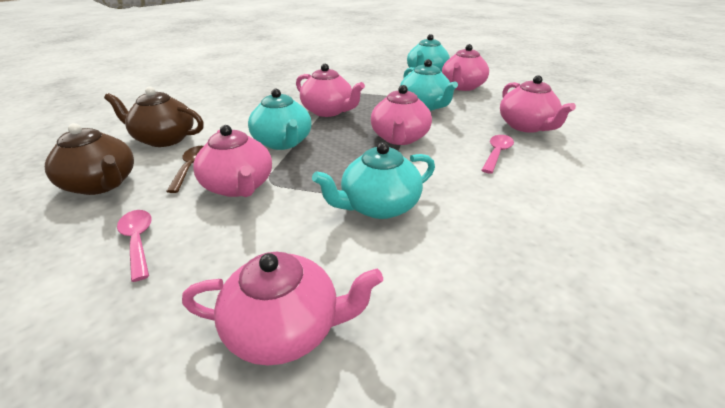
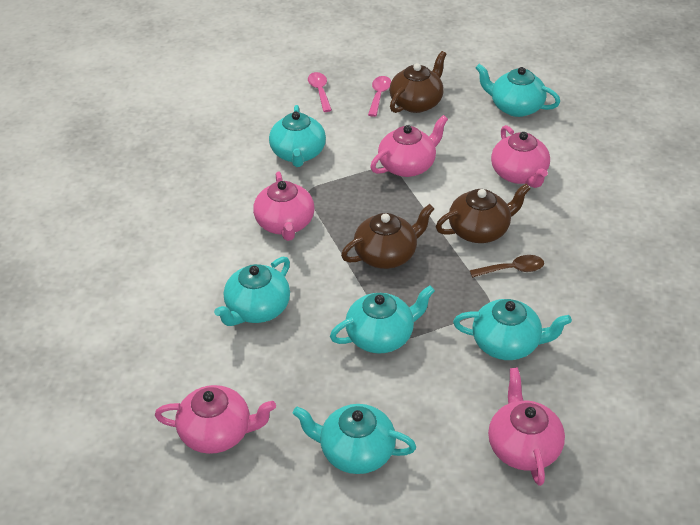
brown teapot: [45,123,134,195] [104,87,204,147] = 2 -> [341,204,434,269] [389,51,446,113] [436,184,531,243] = 3
pink teapot: [182,252,383,366] [193,125,272,197] [296,64,365,117] [371,85,432,145] [442,44,489,91] [500,75,576,133] = 6 -> [155,385,276,454] [253,171,314,241] [370,115,448,177] [488,368,565,486] [491,125,550,188] = 5
turquoise teapot: [248,89,311,150] [312,142,435,219] [400,59,458,111] [407,34,450,72] = 4 -> [214,257,290,326] [269,105,326,167] [292,404,416,474] [330,286,435,353] [453,299,572,360] [475,64,560,117] = 6

